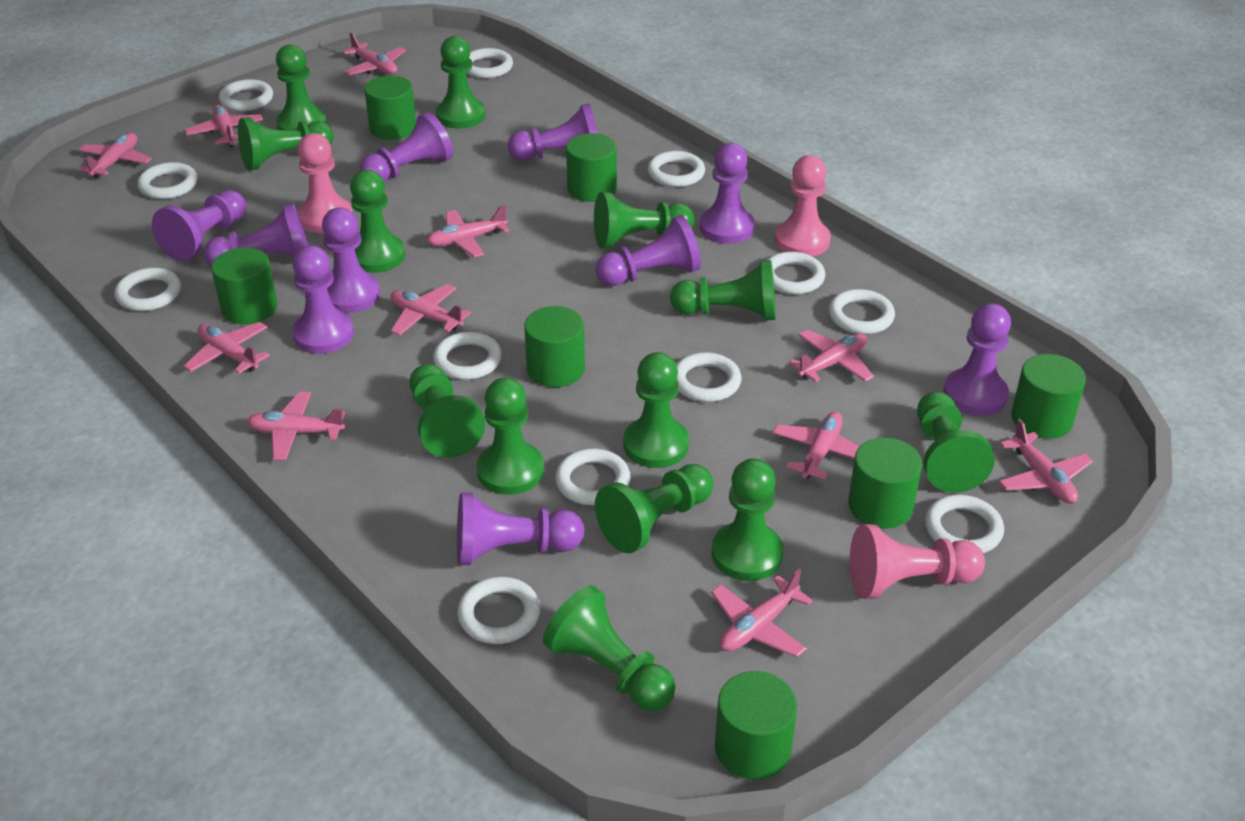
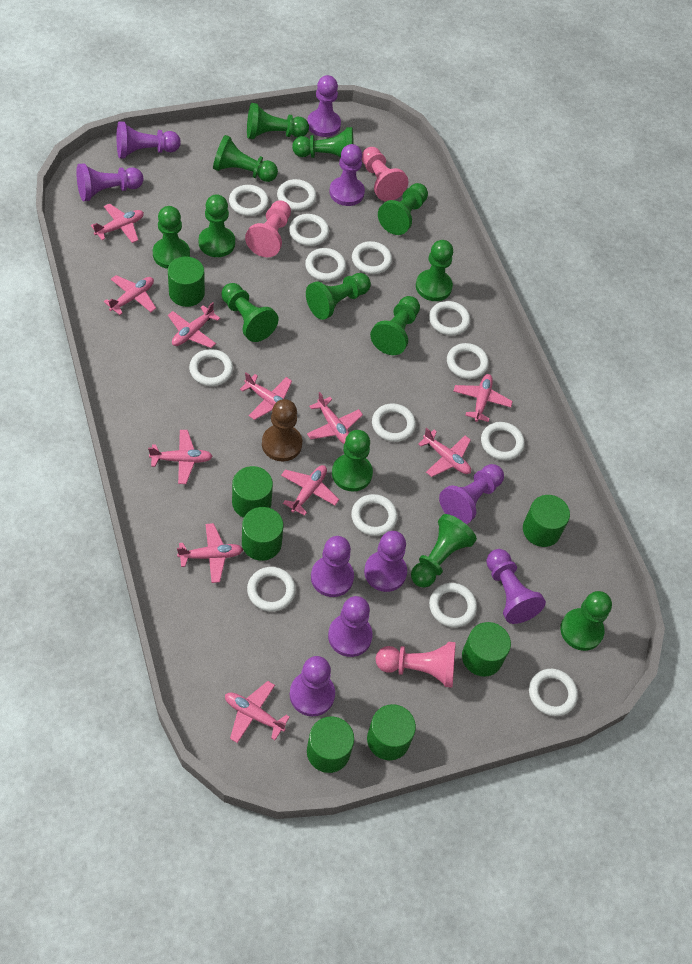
brown pawn: none = 0 -> [262,399,302,462] = 1
white ring: [114,268,181,311] [137,162,197,199] [219,79,273,111] [433,332,502,380] [457,577,540,644] [466,48,513,78] [555,449,630,505] [647,151,705,187] [676,352,741,402] [766,252,825,294] [829,289,895,334] [925,495,1004,553] = 12 -> [189,349,233,386] [229,185,269,216] [247,567,296,612] [277,179,316,210] [289,214,329,246] [305,248,346,281] [351,494,397,536] [352,241,392,274] [372,403,416,442] [429,301,470,336] [429,583,477,627] [447,343,489,379] [481,422,525,460] [529,669,578,716] = 14

